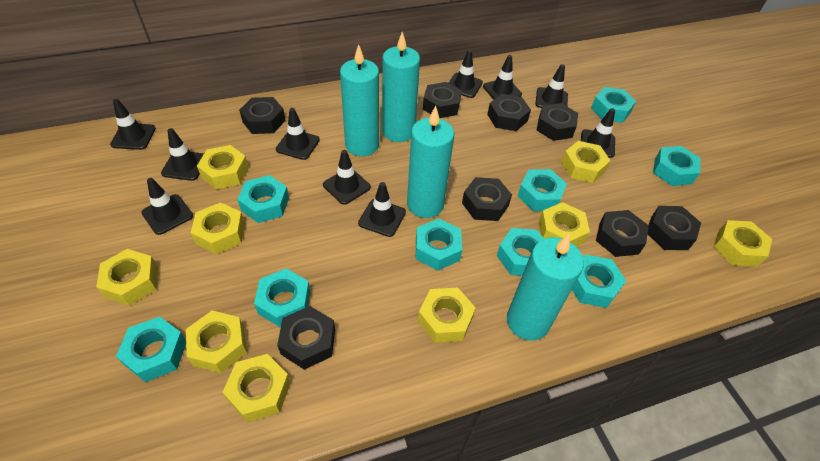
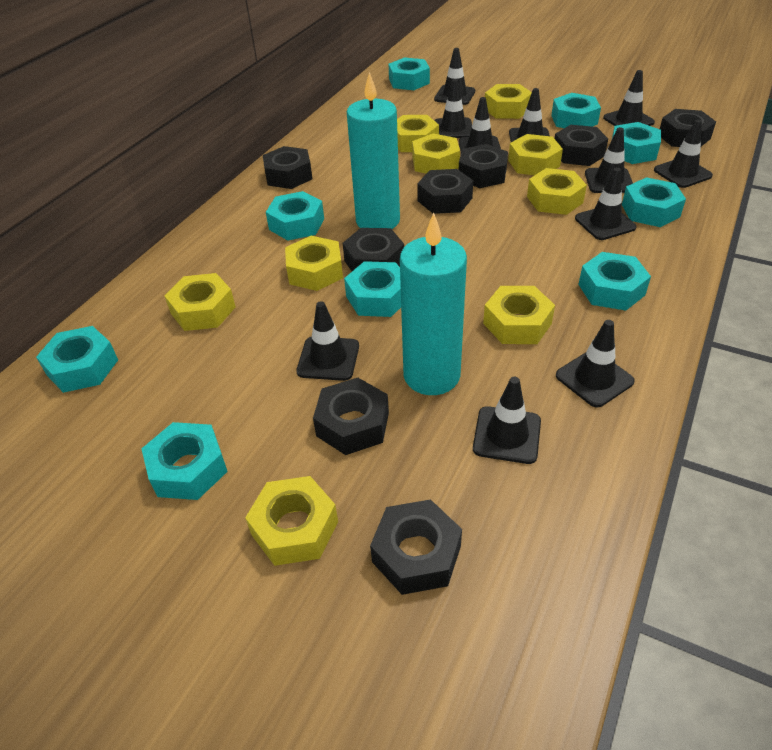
black traffic cone: [110,99,156,150] [141,178,193,235] [161,128,204,181] [276,108,320,160] [323,150,371,205] [358,182,406,237] [449,50,483,98] [483,55,522,100] [535,64,568,108] [581,108,615,158] = 10 -> [296,301,359,381] [434,48,475,105] [434,79,472,138] [459,97,501,152] [473,377,541,464] [509,88,550,142] [556,320,635,407] [575,168,637,240] [585,127,633,193] [603,70,655,126] [654,119,713,188] = 11
turquoise candle: [340,44,379,156] [382,32,420,142] [407,106,454,218] [507,235,584,341] = 4 -> [347,72,400,229] [400,213,467,395] = 2

